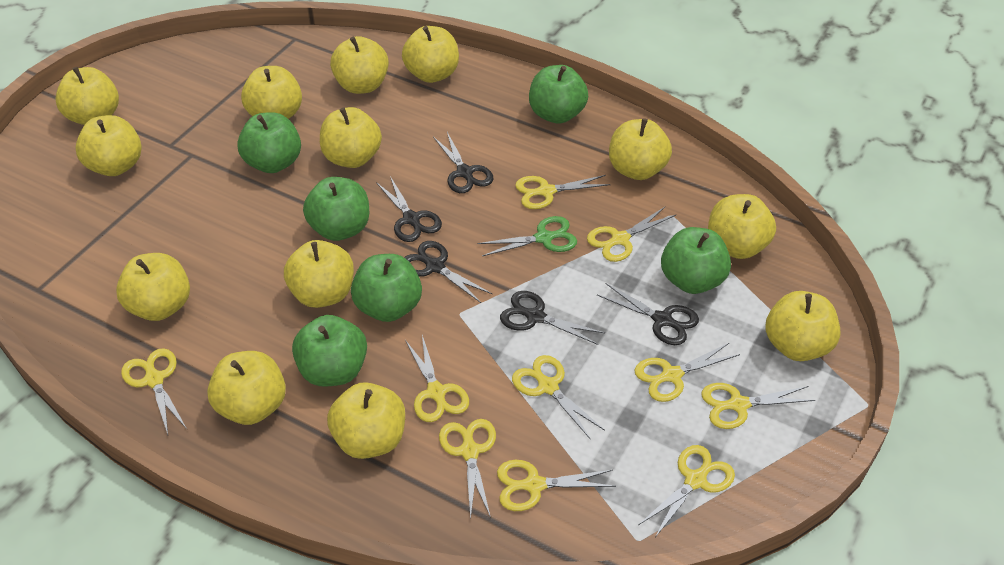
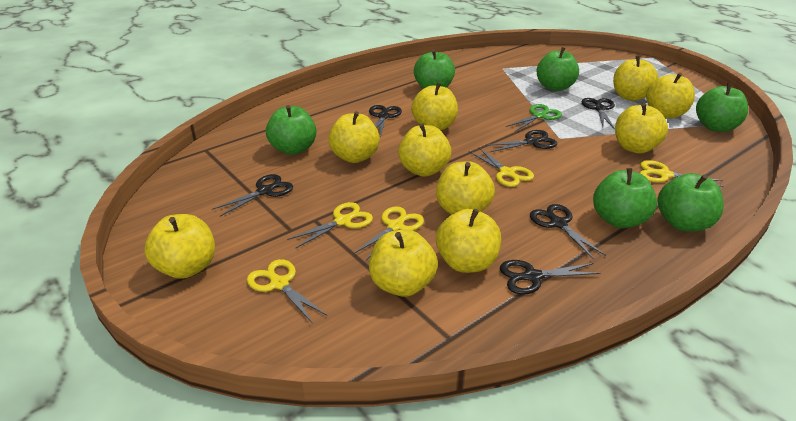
black scissors: [376,176,442,242] [404,241,492,303] [433,132,493,193] [500,291,605,345] [597,283,699,345] = 5 -> [212,174,293,217] [369,105,402,138] [485,130,557,152] [500,260,600,295] [530,204,606,259] [581,98,615,129] = 6
yellow apple: [55,67,119,125] [75,115,142,176] [116,253,190,321] [207,351,286,425] [241,66,302,119] [284,240,354,308] [320,107,382,168] [327,382,405,459] [330,36,389,94] [402,26,459,83] [609,118,672,180] [708,194,776,259] [765,291,840,361] = 13 -> [144,214,215,279] [328,111,380,163] [369,229,438,297] [398,123,451,177] [411,82,458,130] [436,161,495,214] [436,209,501,273] [613,56,659,101] [615,103,668,153] [646,73,695,118] = 10
yellow scissors: [121,348,187,435] [405,335,469,422] [439,419,496,520] [497,460,616,511] [512,355,605,440] [515,175,610,209] [587,207,676,262] [635,343,740,402] [639,445,735,537] [701,383,815,429] = 10 -> [247,259,327,324] [287,202,373,248] [353,206,424,260] [469,147,534,187] [640,160,724,187] = 5

